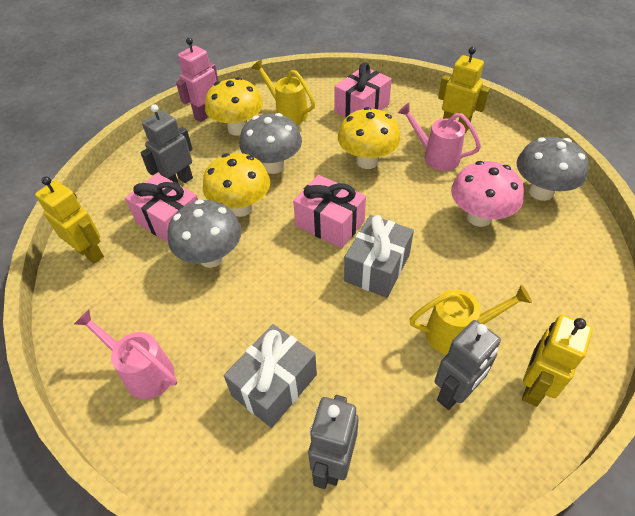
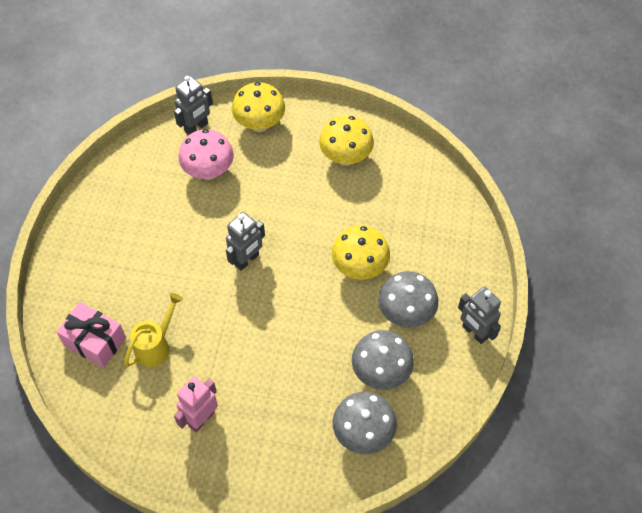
grey gift: [224,324,317,428] [344,215,414,298] = 2 -> none = 0
pink gift: [125,173,198,243] [293,175,366,249] [334,62,392,118] = 3 -> [56,302,126,368] = 1
pink watering can: [74,309,177,399] [398,103,481,171] = 2 -> none = 0
yellow robot: [35,176,104,264] [438,47,490,133] [522,315,593,407] = 3 -> none = 0
yellow watering can: [251,59,315,124] [409,285,532,355] = 2 -> [124,293,183,367] = 1

